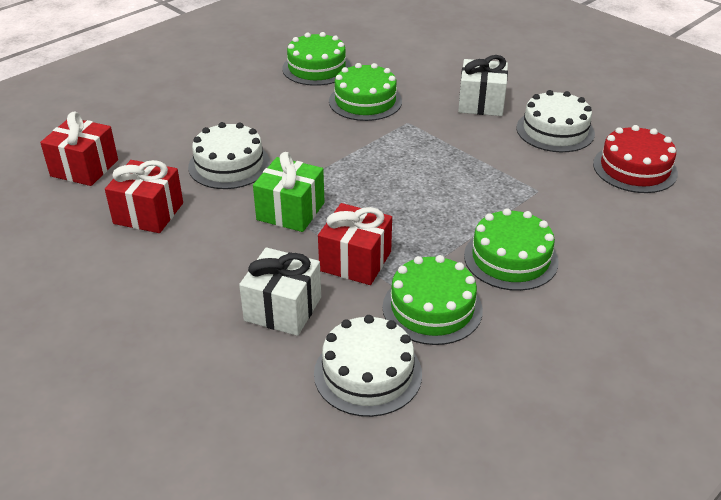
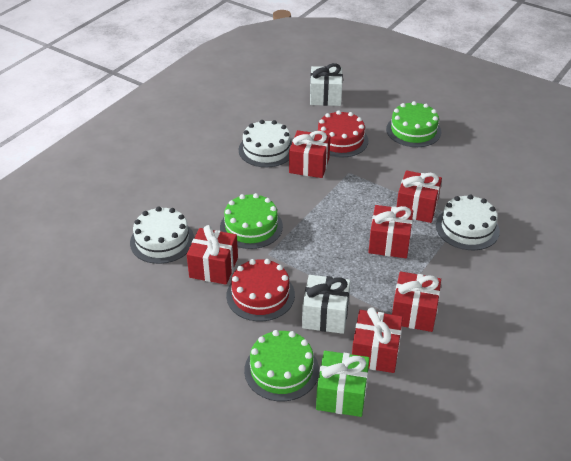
green cake: [282,32,351,86] [329,63,402,121] [382,255,483,345] [464,208,559,291] = 4 -> [220,193,283,249] [244,330,319,401] [386,101,442,147] = 3
red cake: [593,125,678,193] = 1 -> [226,259,295,321] [317,110,368,158] = 2
red gift: [40,112,118,186] [105,160,183,233] [318,203,392,285] = 3 -> [187,225,238,285] [289,130,330,178] [352,307,403,373] [369,205,413,258] [392,271,441,332] [397,170,442,223] = 6

